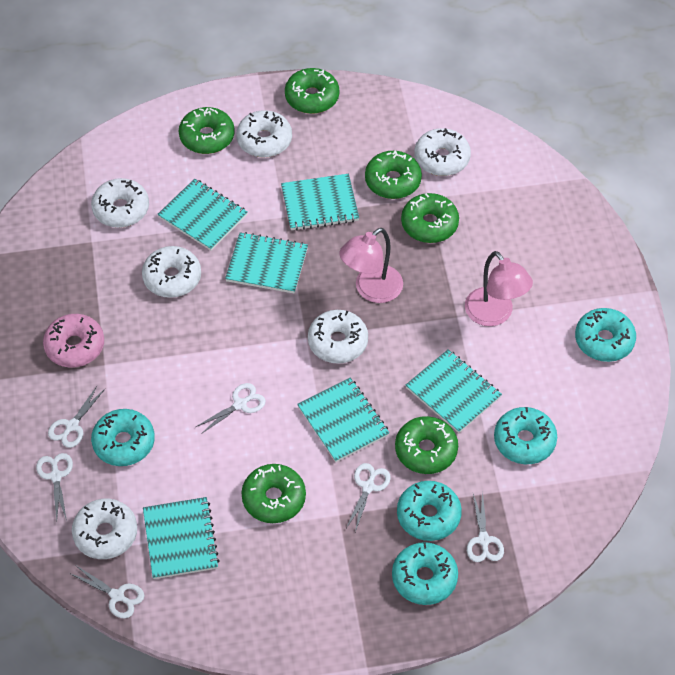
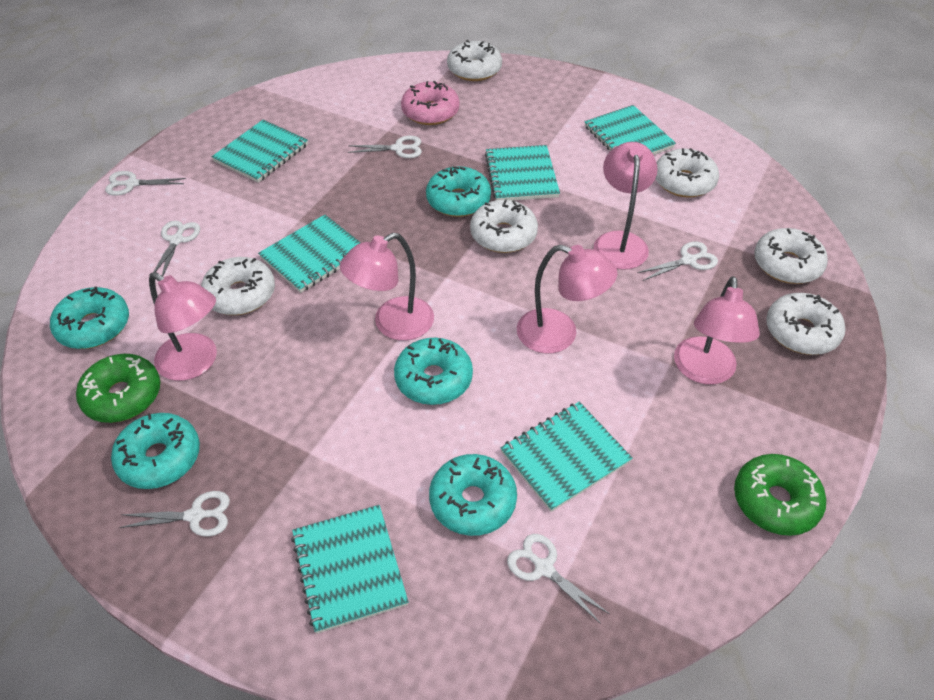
green donut: [179,107,235,154] [241,464,306,523] [285,68,339,114] [365,150,422,199] [395,416,458,474] [401,193,459,243] = 6 -> [76,354,160,423] [734,454,826,536] = 2
pink lamp: [339,228,403,303] [465,251,533,326] = 2 -> [149,272,217,381] [340,233,434,341] [517,245,617,353] [593,142,658,270] [674,276,760,385] = 5

